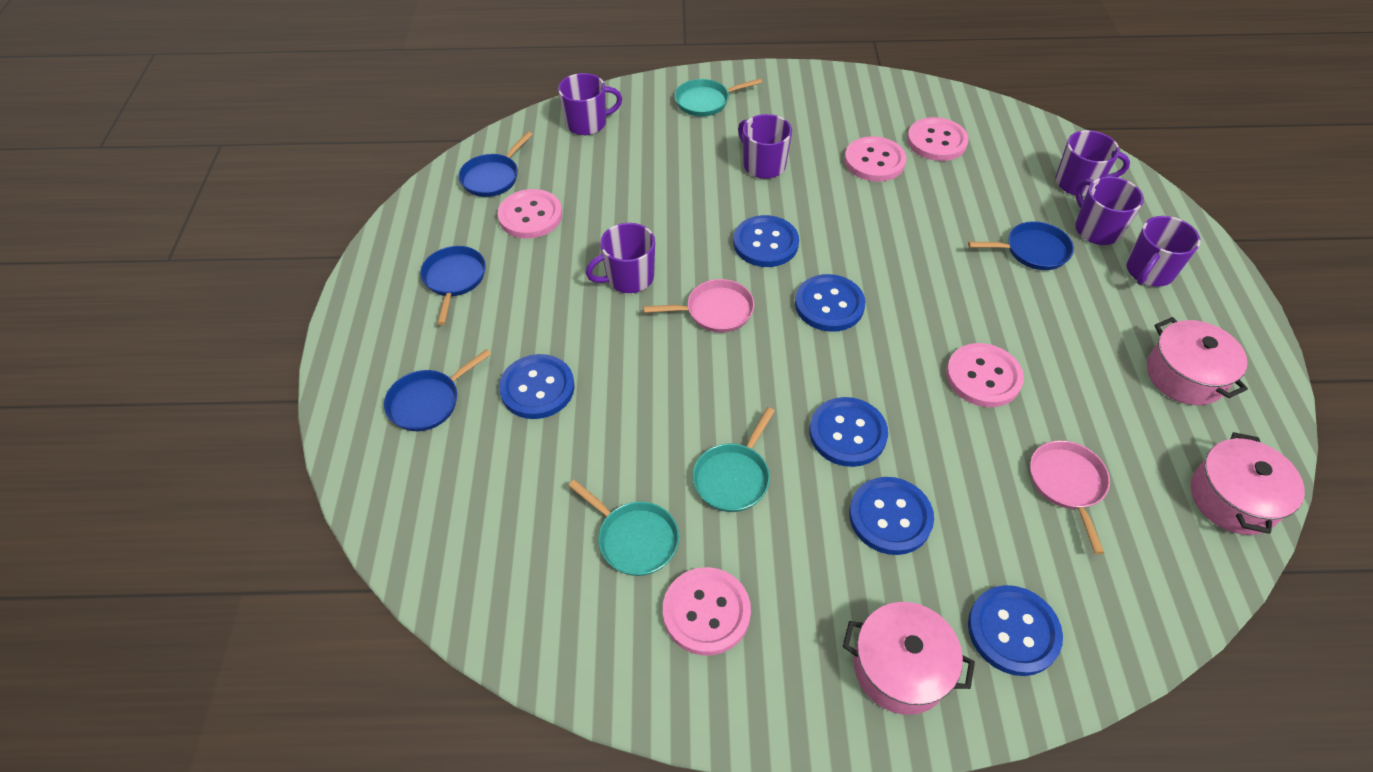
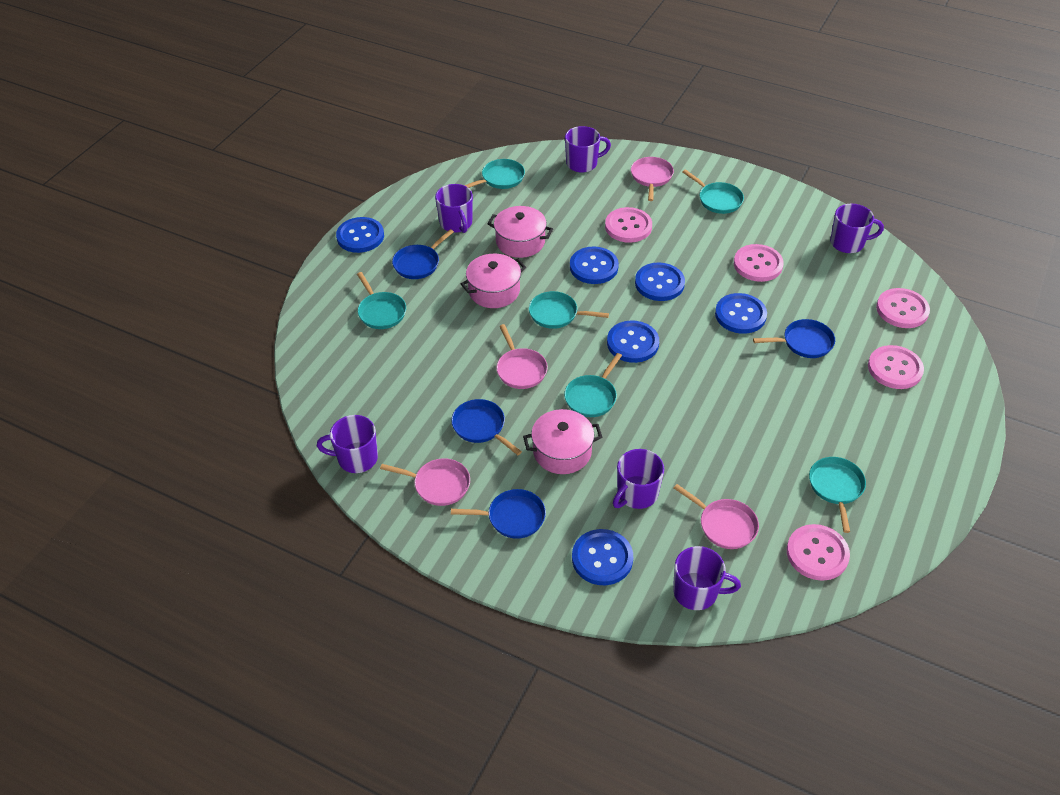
pink pan: [644,279,755,333] [1030,440,1110,554] = 2 -> [380,458,470,506] [496,324,548,389] [631,157,674,201] [674,484,759,549] = 4
turquoise pan: [568,480,679,576] [675,79,762,117] [693,407,775,512] = 3 -> [357,272,406,329] [464,159,525,189] [529,291,609,329] [564,353,622,417] [683,169,744,214] [809,457,866,533] = 6

